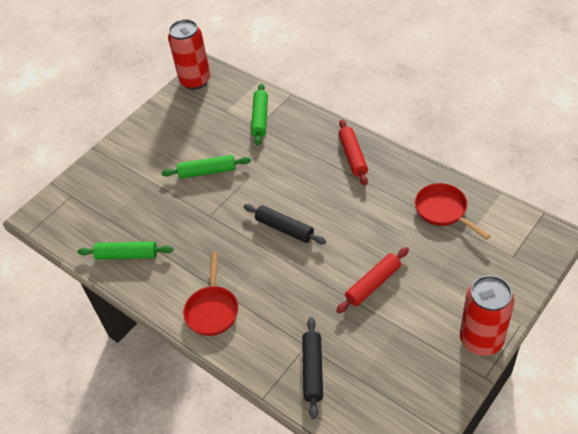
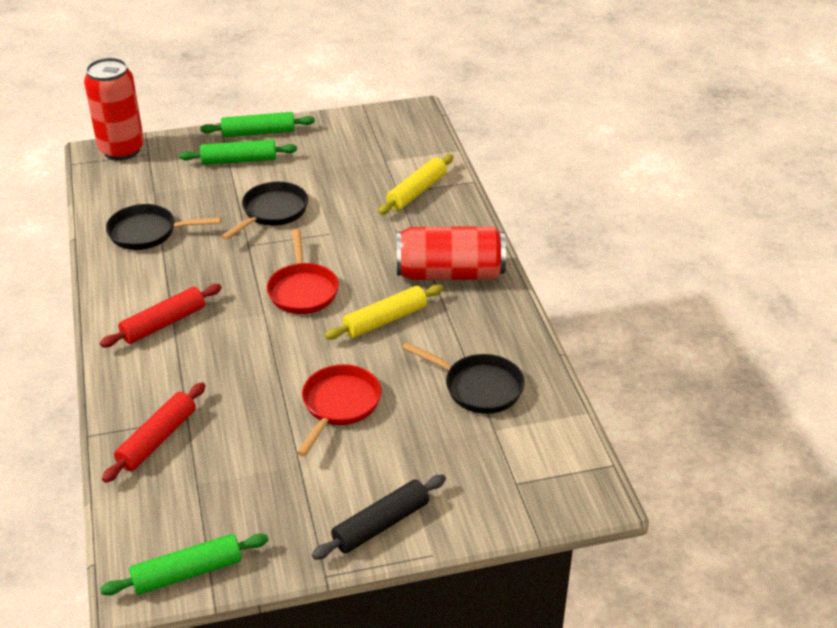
black pan: none = 0 -> [106,204,222,250] [221,182,308,240] [402,342,525,414] = 3
black rolling pin: [244,204,326,245] [302,317,323,419] = 2 -> [312,475,446,560] = 1
yellow rolling pin: none = 0 -> [324,284,444,340] [378,154,453,214] = 2

